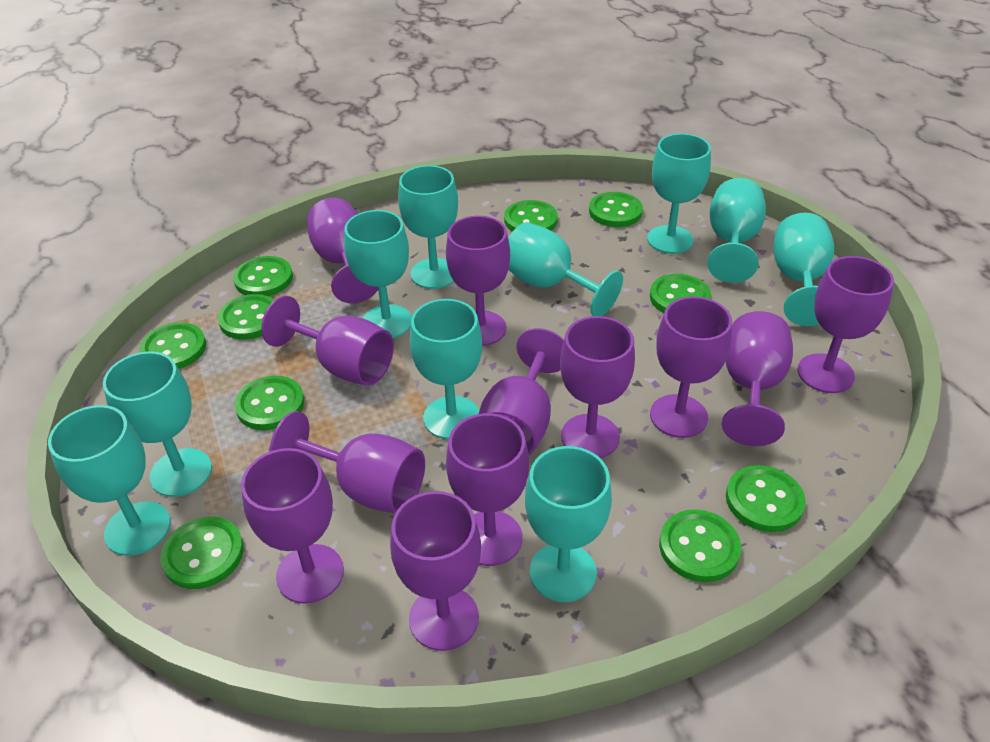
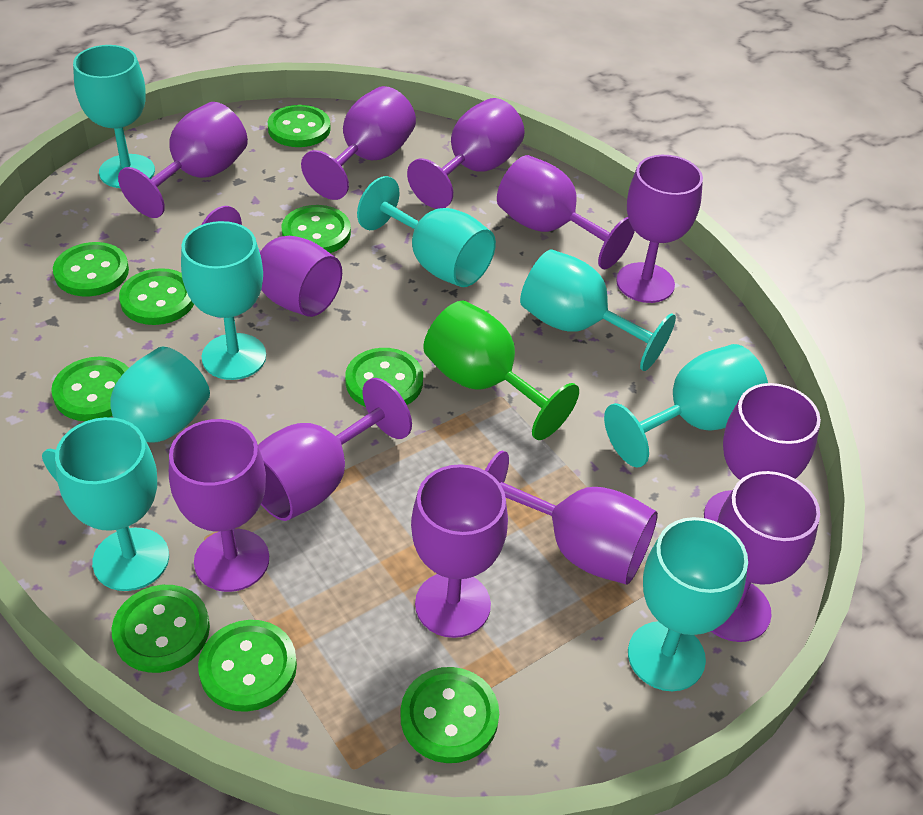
green button: [139,323,206,369] [160,517,244,589] [218,294,274,340] [233,256,293,296] [235,376,304,430] [504,200,558,232] [589,192,643,227] [650,274,711,313] [659,509,741,582] [726,465,806,532] = 10 -> [51,356,129,421] [53,242,129,296] [111,585,210,673] [119,268,194,325] [198,620,297,712] [268,105,331,147] [282,205,351,253] [345,348,423,407] [401,667,499,763] = 9
green goblet: none = 0 -> [423,300,579,440] = 1
turquoise goblet: [48,405,171,556] [103,352,212,497] [344,210,412,338] [398,165,458,289] [410,299,482,439] [508,222,623,316] [525,446,612,602] [647,133,711,254] [707,178,766,283] [773,213,834,326] = 10 -> [42,346,210,481] [55,417,169,591] [73,45,155,188] [181,221,266,380] [357,176,496,287] [520,249,676,371] [604,344,768,467] [628,517,748,691] = 8

